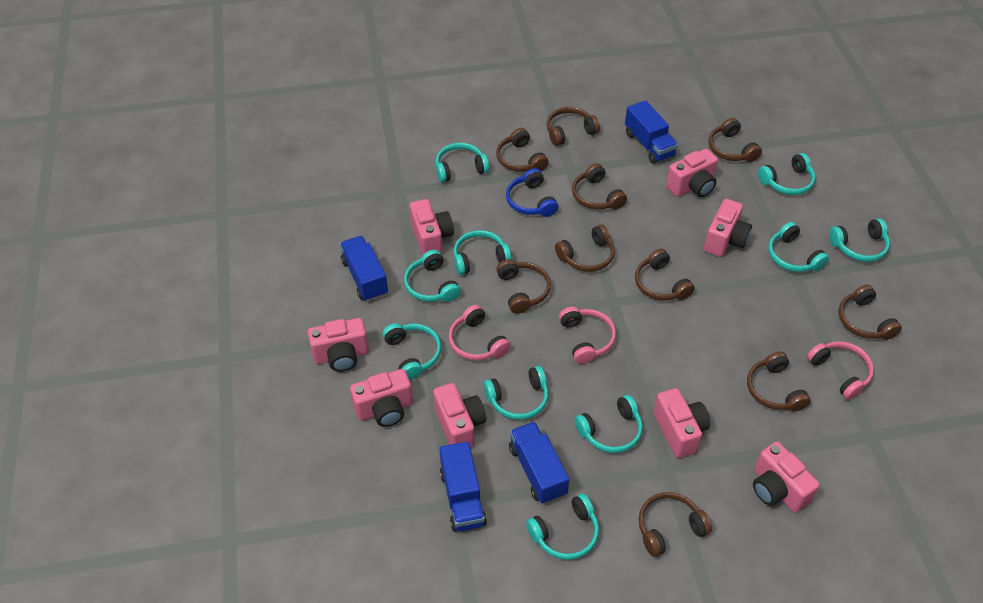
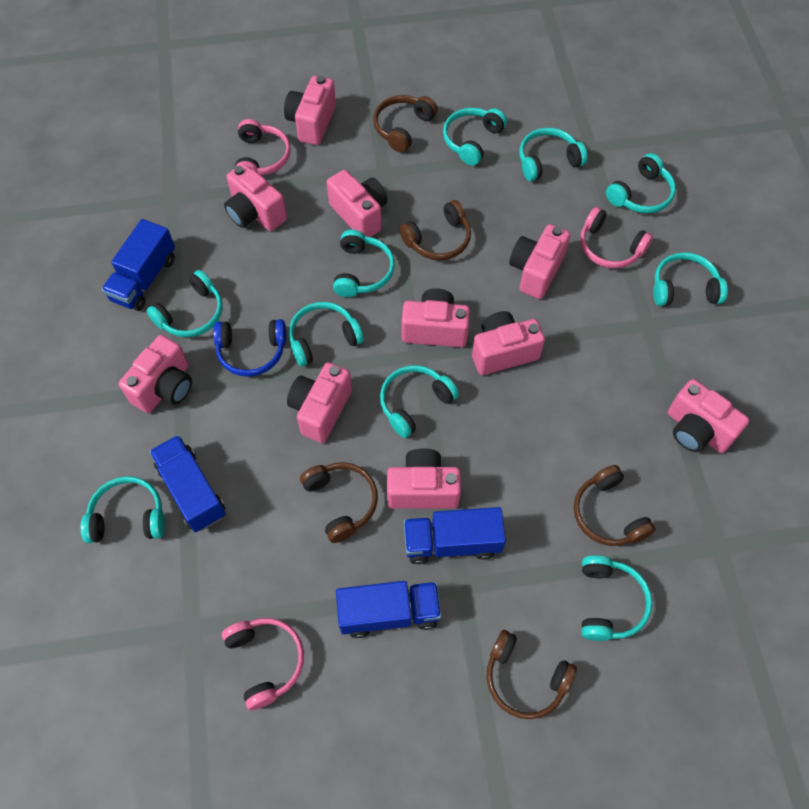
brown headphones: [496,128,549,172] [496,259,551,314] [547,107,600,146] [555,225,615,272] [572,163,627,210] [635,249,695,301] [639,492,712,557] [708,118,762,162] [747,351,811,412] [838,284,902,340] = 10 -> [300,462,378,543] [373,95,438,152] [399,200,471,260] [487,630,577,719] [574,465,656,546] = 5
pink camera: [308,318,369,372] [350,369,413,427] [410,199,454,256] [433,383,486,448] [653,388,710,458] [666,149,718,197] [704,199,752,257] [753,441,820,513] = 8 -> [119,335,192,413] [224,163,287,231] [284,76,336,145] [287,362,352,443] [327,170,388,237] [387,448,461,509] [402,288,470,347] [472,311,545,375] [509,224,570,299] [668,379,749,453] = 10

